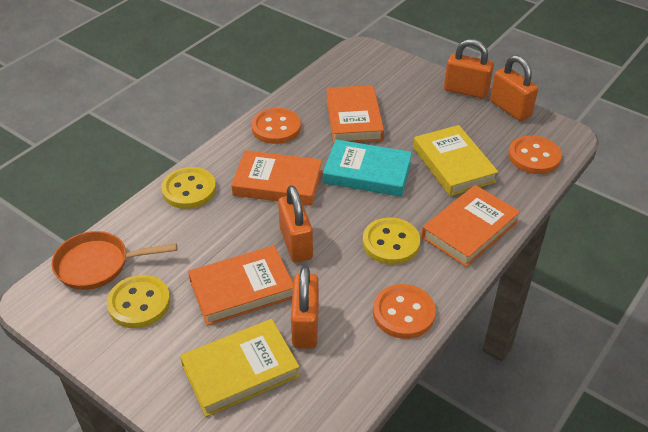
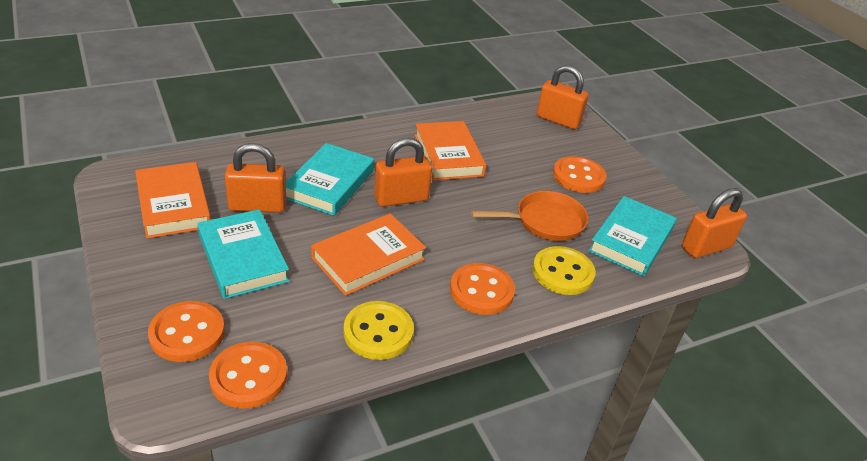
orange book: [188,246,293,326] [231,150,322,206] [326,85,384,143] [421,185,520,267] = 4 -> [135,162,211,238] [311,213,426,296] [415,121,486,180] = 3
orange button: [251,108,301,144] [373,284,436,339] [508,135,562,174] = 3 -> [148,301,225,362] [209,342,287,408] [450,263,515,315] [553,156,607,193] = 4
turquoise book: [323,139,412,197] = 1 -> [197,209,290,299] [286,143,374,216] [588,196,677,276] = 3
yellow book: [180,319,300,417] [413,125,498,196] = 2 -> none = 0
yellow button: [107,275,170,328] [161,167,216,209] [363,217,420,265] = 3 -> [343,301,414,360] [532,246,596,295] = 2

